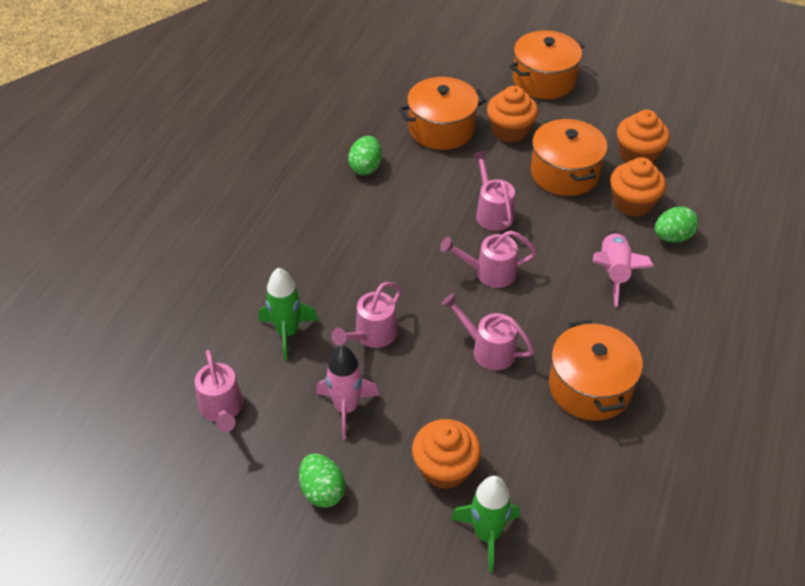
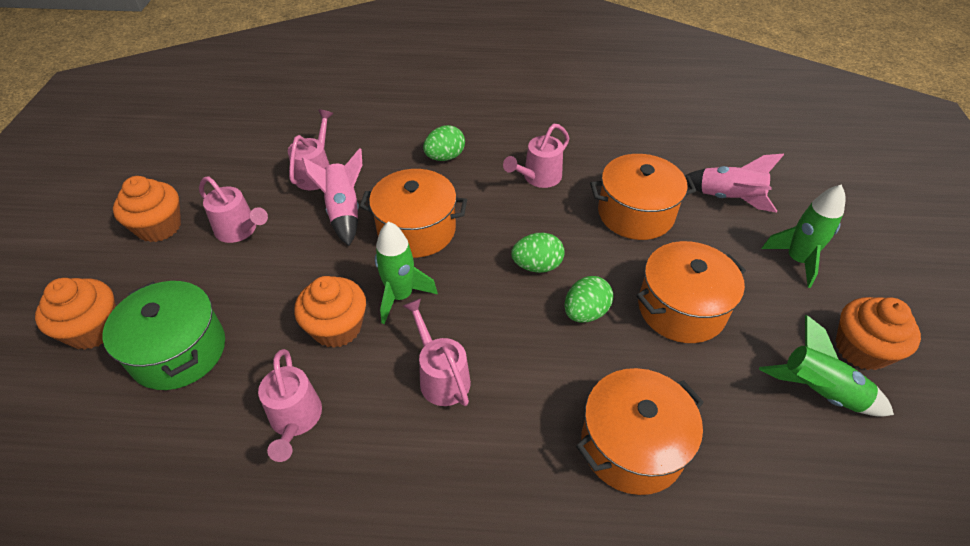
green pot: none = 0 -> [102,281,225,390] = 1
green rocket: [259,268,318,360] [451,476,520,572] = 2 -> [375,221,438,324] [759,315,894,416] [761,184,846,288] = 3

